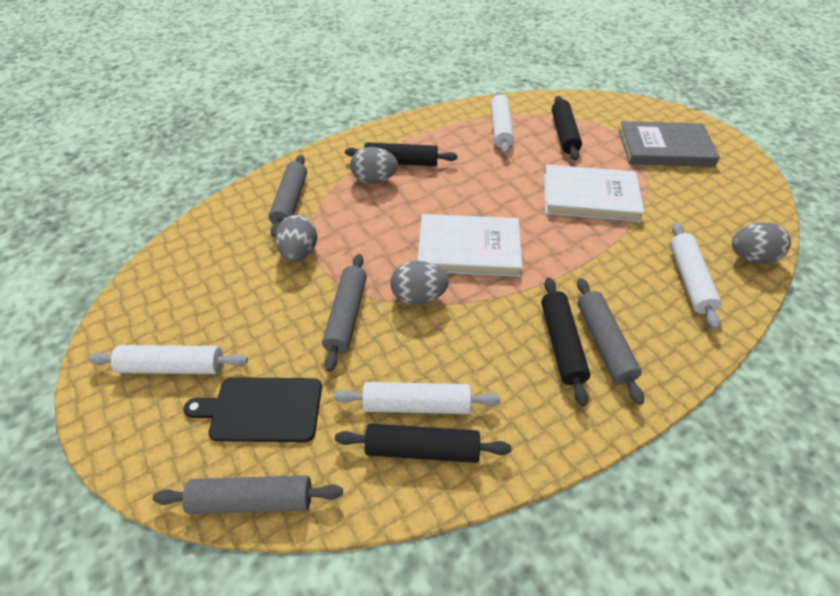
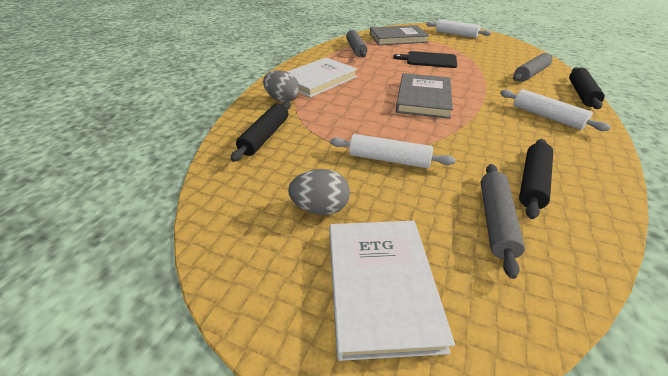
black rolling pin: [335,424,511,463] [345,142,458,166] [541,278,590,406] [552,96,582,160] = 4 -> [231,101,290,162] [519,139,553,219] [569,67,605,109] = 3
grey book: [618,121,720,167] = 1 -> [370,25,429,45] [396,73,453,119] = 2
grey egg: [275,215,317,262] [350,147,398,184] [390,261,449,305] [732,223,791,264] = 4 -> [263,70,299,102] [288,169,350,215] = 2
grey rolling pin: [153,475,343,514] [269,155,307,237] [322,254,367,372] [577,278,644,405] = 4 -> [346,30,368,57] [480,164,525,279] [513,53,552,82] = 3
white rolling pin: [88,345,248,374] [334,382,501,414] [491,91,514,154] [670,223,721,330] = 4 -> [330,134,456,168] [426,19,491,38] [500,89,611,131] = 3

